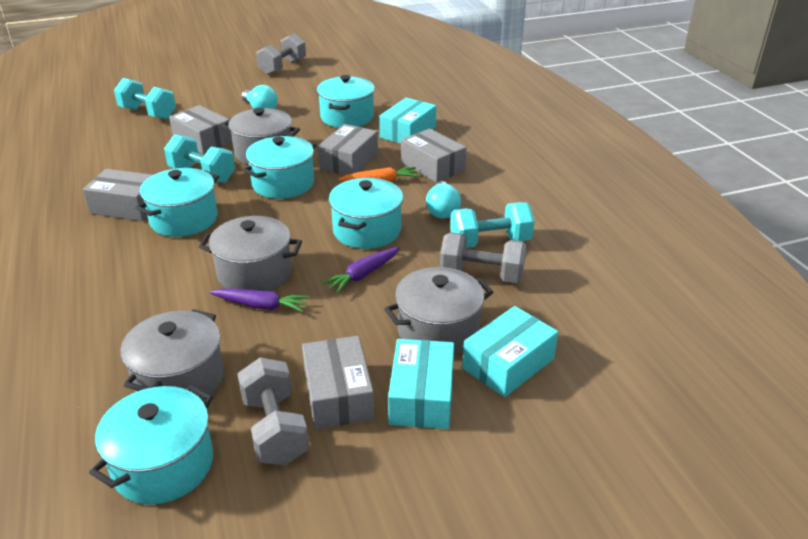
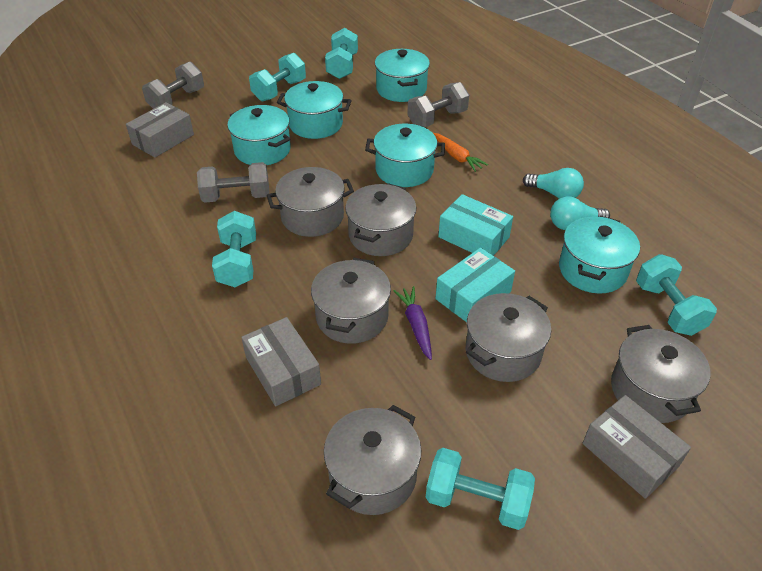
grey box: [83,169,152,221] [169,105,232,155] [302,336,374,429] [318,124,378,175] [401,128,467,183] = 5 -> [126,102,194,158] [241,317,321,406] [583,395,691,499] = 3
grey pot: [120,309,224,401] [199,216,302,291] [222,108,300,165] [384,267,493,355] = 4 -> [267,167,354,237] [311,258,391,344] [324,405,421,515] [345,183,416,256] [466,293,551,382] [611,325,711,423] = 6
purple carrot: [210,289,310,312] [322,247,400,294] = 2 -> [394,286,432,360] = 1
turquoise box: [379,98,436,144] [388,339,454,429] [462,306,558,397] = 3 -> [435,248,515,322] [438,194,513,256] = 2
turquoise dumbbell: [114,78,176,119] [164,134,235,183] [450,202,535,248] = 3 -> [212,211,256,287] [249,53,306,101] [325,28,358,79] [426,448,535,530] [636,254,717,336] = 5

